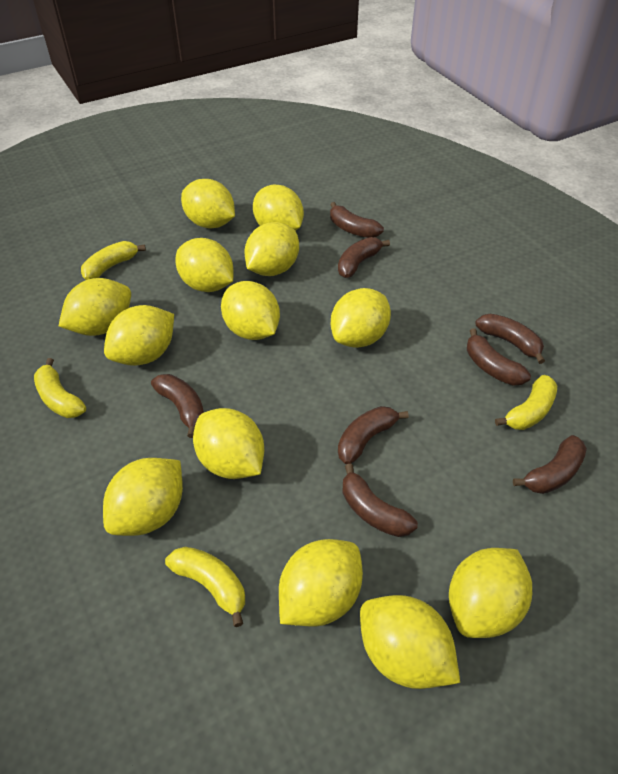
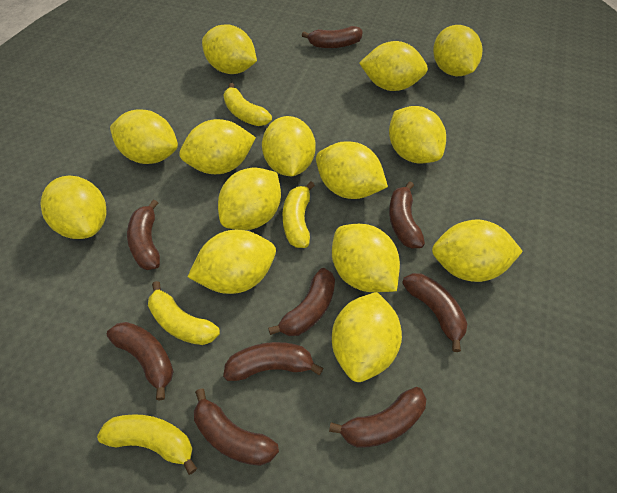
brown banana: [151,374,204,438] [330,202,384,238] [338,237,390,278] [338,406,409,464] [343,464,418,537] [467,329,531,386] [475,314,545,364] [513,435,587,494] = 8 -> [107,322,174,400] [127,199,160,270] [194,388,279,466] [223,342,323,381] [268,268,335,336] [302,26,362,48] [329,387,426,448] [389,181,425,249] [402,273,467,352] = 9
yellow lemon: [59,278,131,336] [103,458,183,536] [104,305,174,366] [175,238,234,292] [181,179,235,228] [193,408,264,479] [221,281,280,340] [244,222,299,276] [253,185,304,231] [279,539,363,626] [331,288,391,348] [360,595,460,689] [449,548,532,638] = 13 -> [41,176,107,239] [110,109,178,164] [179,119,256,174] [188,230,276,294] [202,24,257,74] [218,168,281,230] [262,116,316,176] [316,141,388,199] [332,224,400,292] [332,292,402,382] [359,41,428,91] [389,106,446,164] [432,219,523,282] [433,25,482,76] = 14

